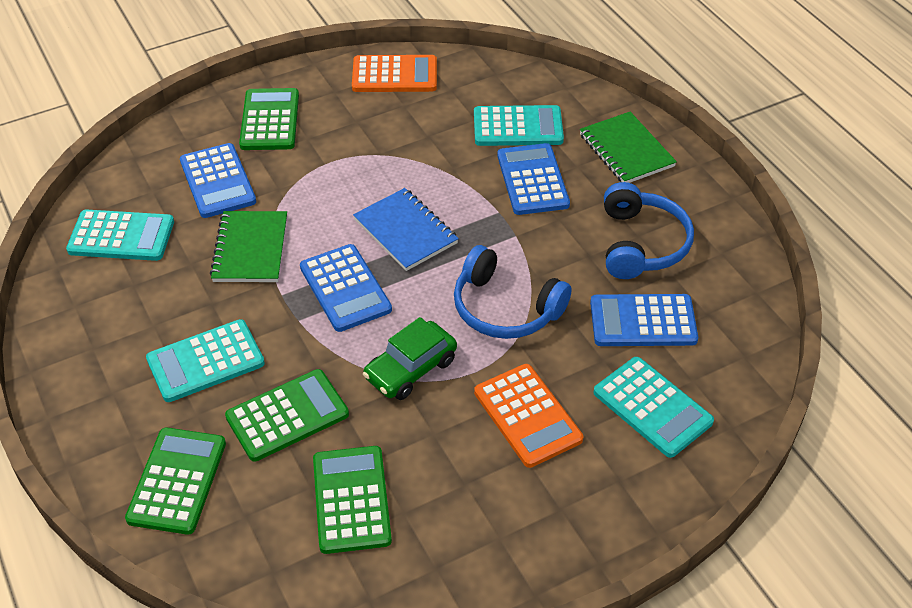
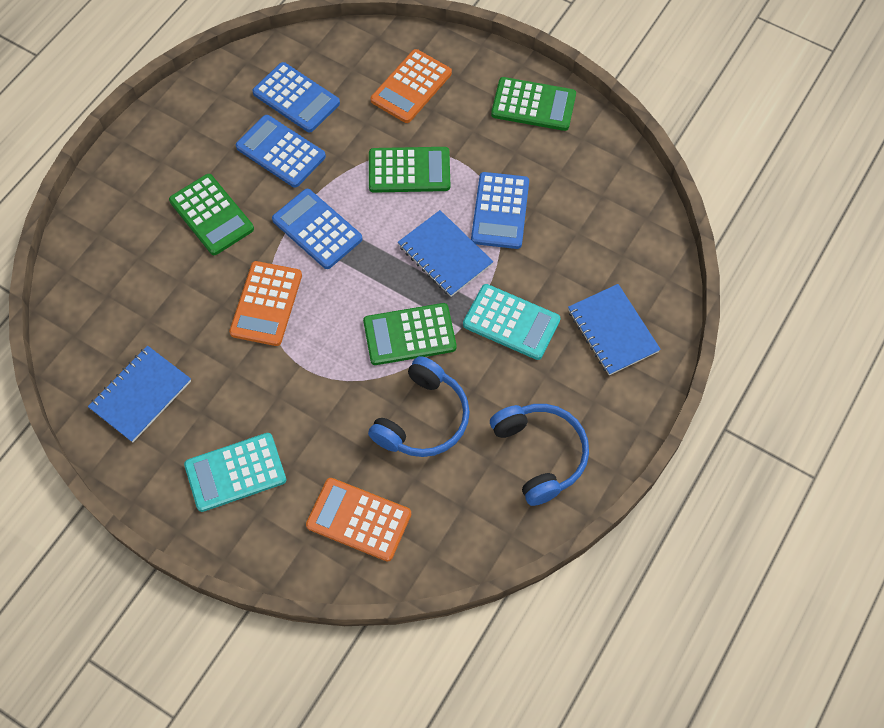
blue notebook: [353,188,459,271] = 1 -> [88,346,191,443] [398,210,493,297] [568,284,661,375] = 3
green car: [363,317,457,400] = 1 -> none = 0
green notebook: [210,211,287,282] [580,112,677,183] = 2 -> none = 0
orange calculator: [352,55,437,92] [474,364,583,468] = 2 -> [229,261,302,346] [306,478,411,562] [371,49,452,123] = 3
turquoise calculator: [66,210,174,261] [146,319,265,402] [474,105,564,146] [593,357,714,458] = 4 -> [184,433,286,512] [463,284,561,360] = 2

